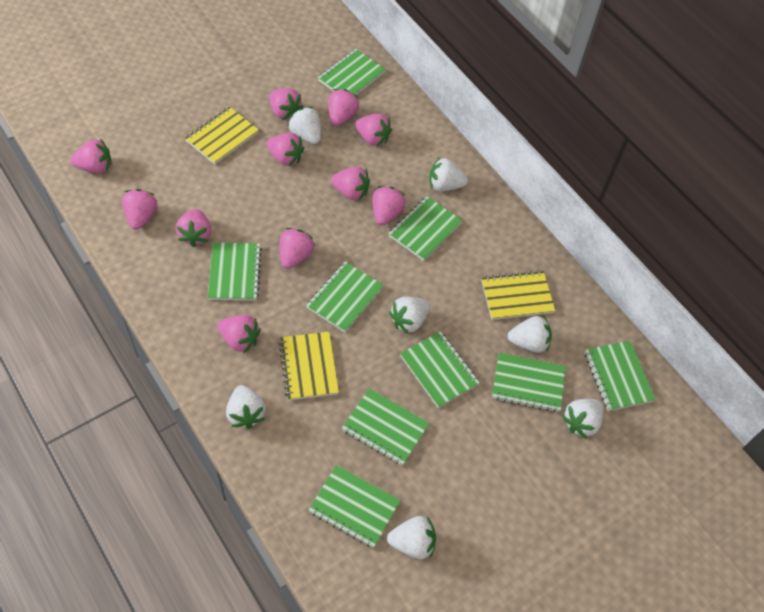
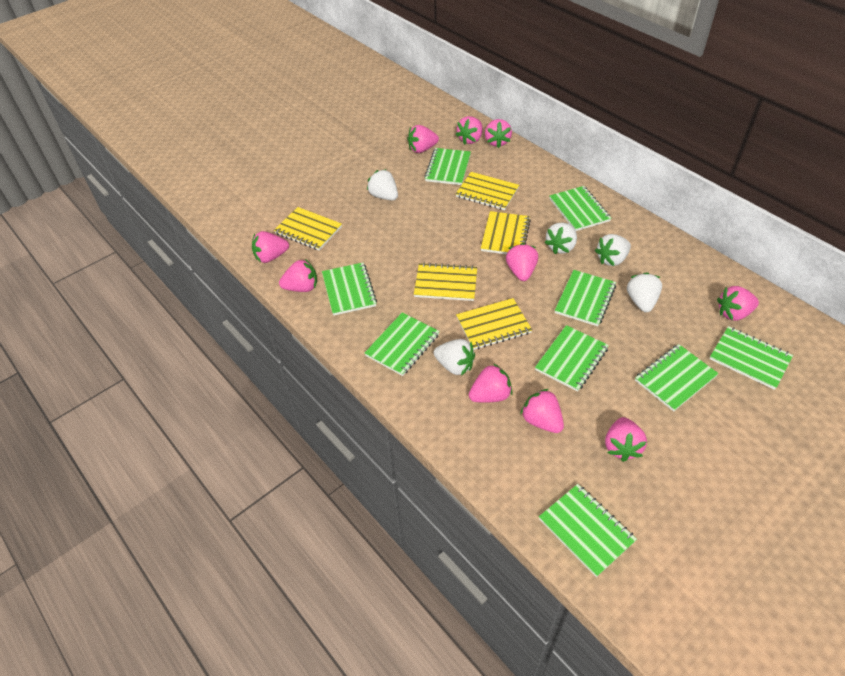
pink strawberry: [70,139,112,173] [122,189,158,230] [175,209,211,247] [217,315,261,353] [266,133,304,167] [269,88,303,120] [280,228,315,269] [328,89,359,126] [331,167,370,201] [355,114,392,147] [372,186,406,226] = 11 -> [252,231,289,263] [279,259,317,292] [407,125,439,153] [456,116,483,144] [469,363,513,403] [485,119,512,148] [506,243,538,281] [520,389,564,433] [605,417,647,462] [717,286,759,321] = 10
white strawberry: [226,385,266,429] [288,107,321,144] [387,516,436,559] [389,297,430,334] [429,157,468,191] [508,315,552,353] [562,399,603,439] = 7 -> [367,169,398,201] [434,339,475,376] [544,223,577,254] [595,234,631,266] [627,272,662,312] = 5
yellow notebook: [185,107,259,164] [279,332,339,400] [481,270,555,320] = 3 -> [274,207,342,251] [414,263,477,301] [456,172,519,210] [456,298,532,350] [481,211,531,254] = 5

